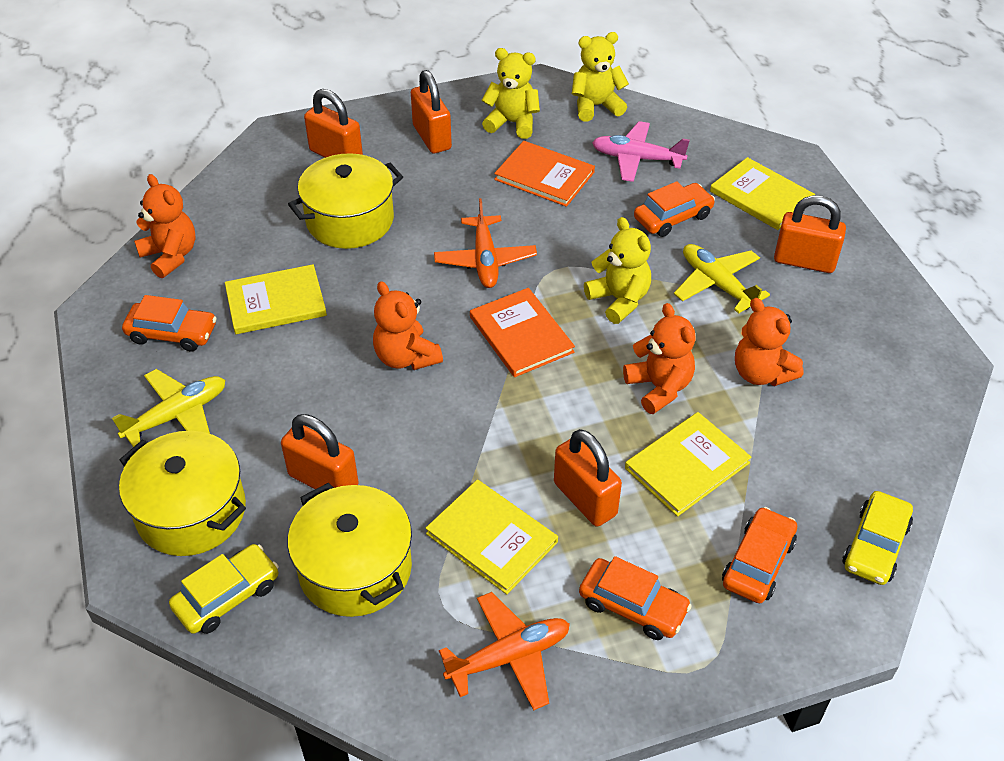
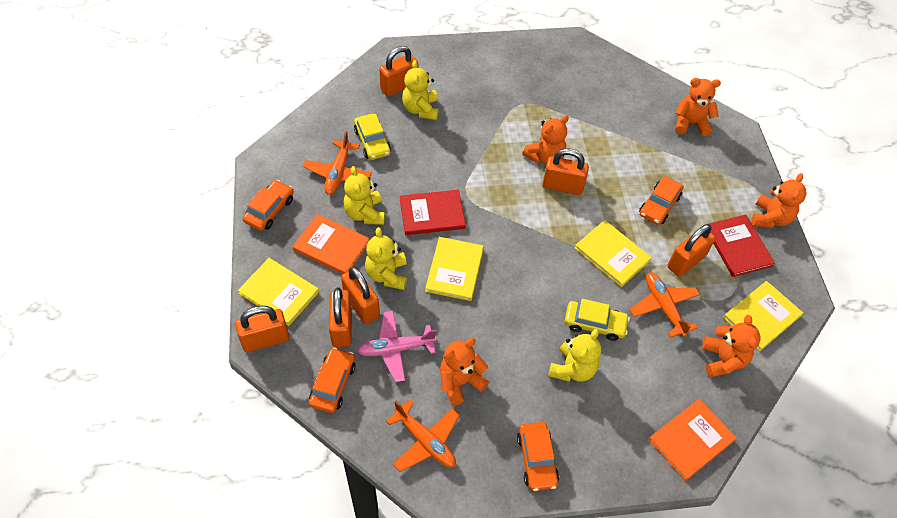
orange padlock: [281,414,359,489] [304,89,363,158] [411,70,452,153] [554,429,622,527] [774,195,846,273] = 5 -> [235,306,289,352] [329,288,352,347] [341,267,380,324] [379,46,418,97] [543,148,589,195] [668,224,715,277] = 6
orange plane: [434,198,537,288] [439,592,570,711] = 2 -> [303,131,372,195] [386,400,460,472] [629,272,700,338] = 3
orange teddy bear: [134,174,196,278] [373,281,443,370] [623,303,696,414] [735,298,803,386] = 4 -> [440,338,489,406] [522,115,569,165] [675,78,721,136] [702,315,761,377] [751,173,806,228] = 5
red book: none = 0 -> [400,190,466,235] [709,215,775,277] = 2
yellow plane: [112,369,225,447] [674,244,770,314] = 2 -> none = 0
yellow pot: [119,431,246,556] [288,153,403,249] [288,483,412,617] = 3 -> none = 0
yellow teddy bear: [482,48,540,139] [572,32,629,122] [584,217,651,324] = 3 -> [343,166,385,225] [365,227,407,290] [402,60,439,120] [548,329,601,382] = 4

